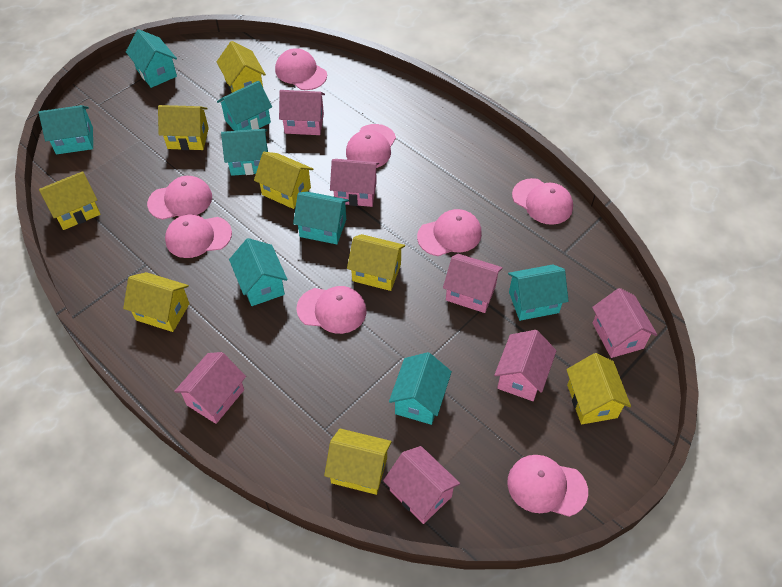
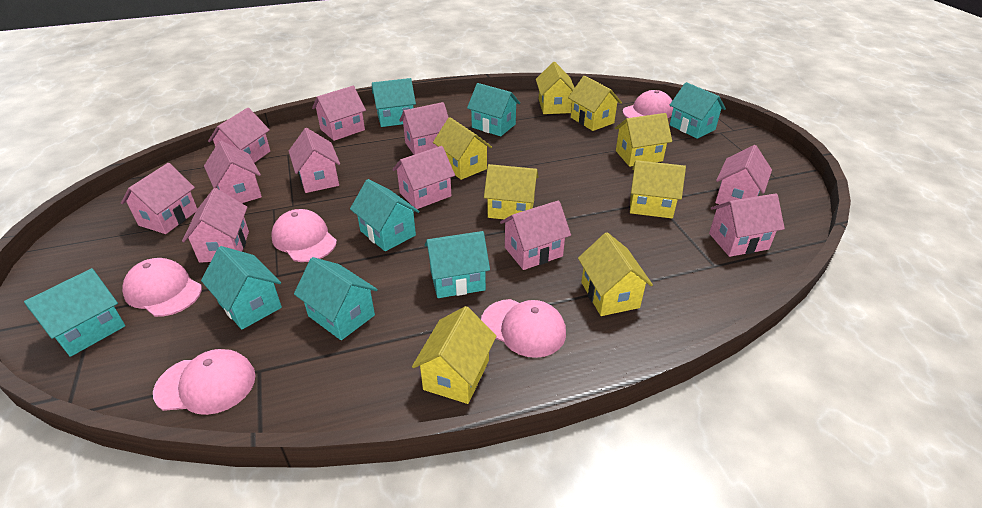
pink cap: [147,176,212,220] [165,214,232,258] [275,48,327,90] [296,286,367,334] [346,124,396,168] [417,209,482,256] [507,455,588,517] [512,178,573,225] = 8 -> [122,258,202,317] [153,349,256,415] [271,209,337,262] [481,299,566,358] [623,90,673,118] = 5
pink house: [174,352,246,424] [279,90,325,135] [330,159,379,207] [383,446,460,524] [443,254,503,313] [494,330,557,401] [592,288,657,358] = 7 -> [121,163,197,234] [182,188,249,263] [204,141,262,203] [208,108,270,163] [289,128,340,193] [312,86,366,141] [392,146,455,209] [399,102,449,155] [500,200,571,270] [709,193,785,257] [715,145,772,204] = 11

